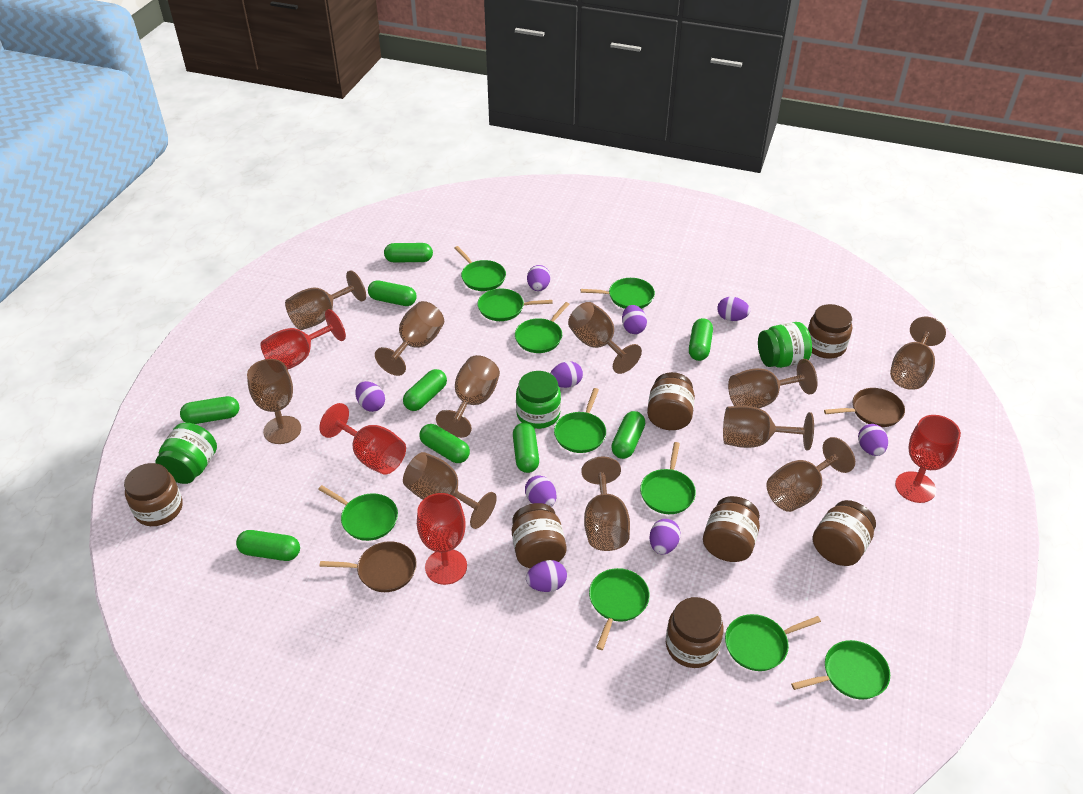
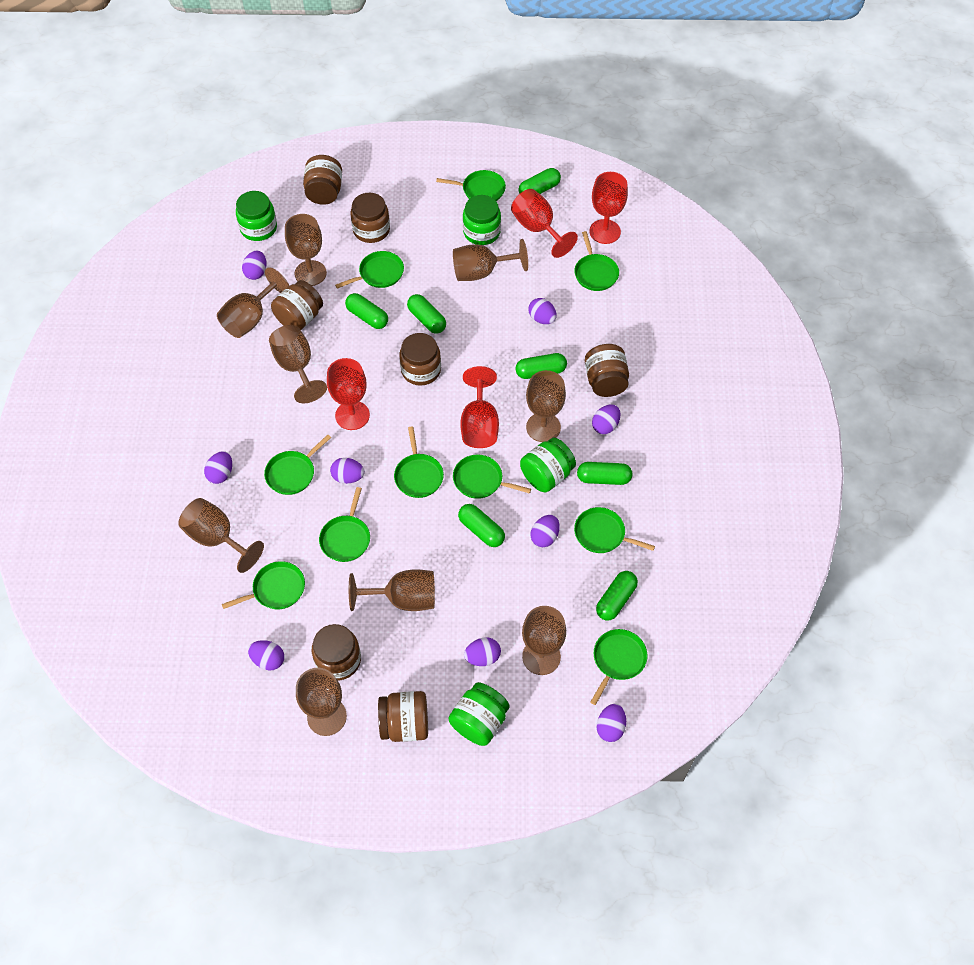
brown goblet: [247,359,301,444] [285,270,366,330] [375,301,444,376] [403,452,497,529] [436,355,500,438] [568,302,642,374] [581,457,630,551] [723,406,814,450] [728,359,818,408] [766,437,855,512] [890,317,946,390] = 11 -> [178,498,264,573] [217,267,289,338] [269,325,327,403] [285,214,327,286] [296,668,347,736] [349,569,435,611] [453,239,528,281] [522,606,566,675] [526,370,566,442] = 9
brown pan: [320,541,417,592] [824,388,905,427] = 2 -> none = 0
green capsule: [180,396,239,424] [236,530,300,561] [368,280,417,306] [384,243,433,263] [403,369,447,411] [419,424,470,463] [513,423,539,473] [611,411,645,459] [689,318,713,361] = 9 -> [345,293,388,329] [407,294,446,334] [458,504,505,547] [515,353,567,379] [519,168,561,194] [577,462,632,485] [596,571,638,621] = 7
green jar: [155,423,217,484] [516,371,561,429] [758,322,812,368] = 3 -> [236,191,277,241] [449,682,510,746] [463,195,501,245] [520,438,576,492] = 4

